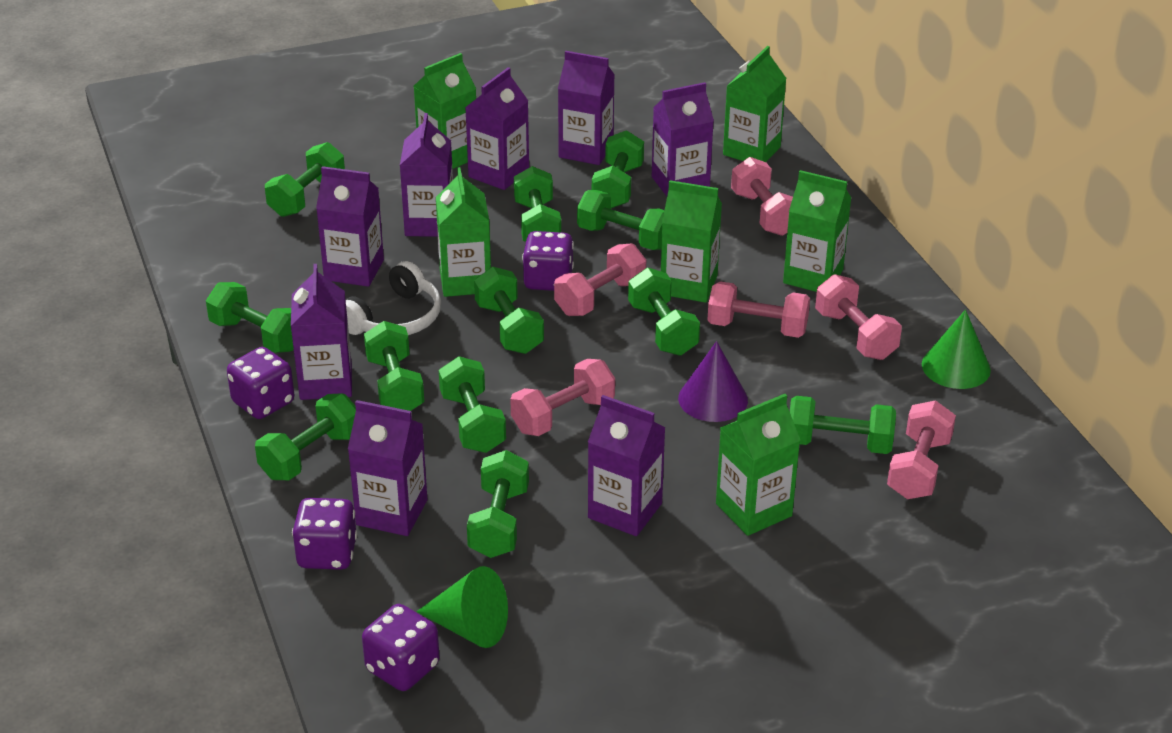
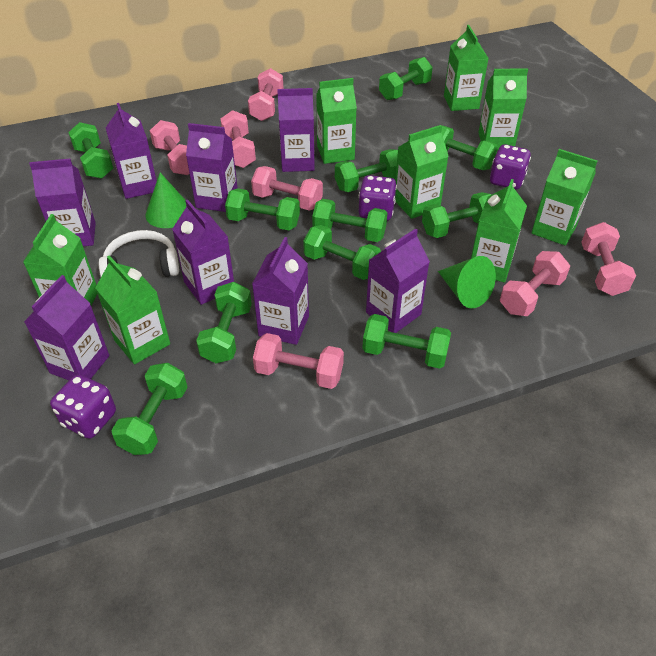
green carton: [414,53,476,169] [436,167,491,297] [661,180,722,303] [716,394,800,536] [723,46,787,162] [783,170,851,292] = 6 -> [23,214,97,305] [95,255,170,364] [316,78,357,164] [395,125,449,219] [444,25,489,111] [471,179,527,282] [478,68,528,150] [532,149,597,246] = 8
green dumbbell: [206,282,294,353] [255,393,356,480] [265,142,345,217] [364,321,424,411] [439,356,506,453] [467,450,529,558] [474,267,544,354] [514,166,561,242] [577,190,664,250] [592,130,644,208] [628,268,700,356] [790,396,896,454] = 12 -> [68,122,113,179] [111,363,187,455] [196,282,252,363] [225,188,300,230] [303,225,381,280] [312,199,387,242] [335,149,398,192] [362,314,451,369] [379,57,433,100] [422,192,492,238] [441,126,498,170] = 11
pink dumbbell: [510,359,615,436] [554,243,646,316] [707,281,810,338] [731,157,793,236] [815,274,902,360] [887,400,956,499] = 6 -> [150,120,190,175] [220,110,256,168] [248,68,283,121] [251,166,323,211] [253,333,344,389] [500,251,570,316] [581,222,636,296] = 7
purple cone: [678,341,748,422] = 1 -> none = 0
purple dice: [227,347,294,419] [292,498,357,570] [362,604,440,691] [522,231,574,291] = 4 -> [50,374,116,439] [359,175,397,221] [490,144,531,190] = 3

